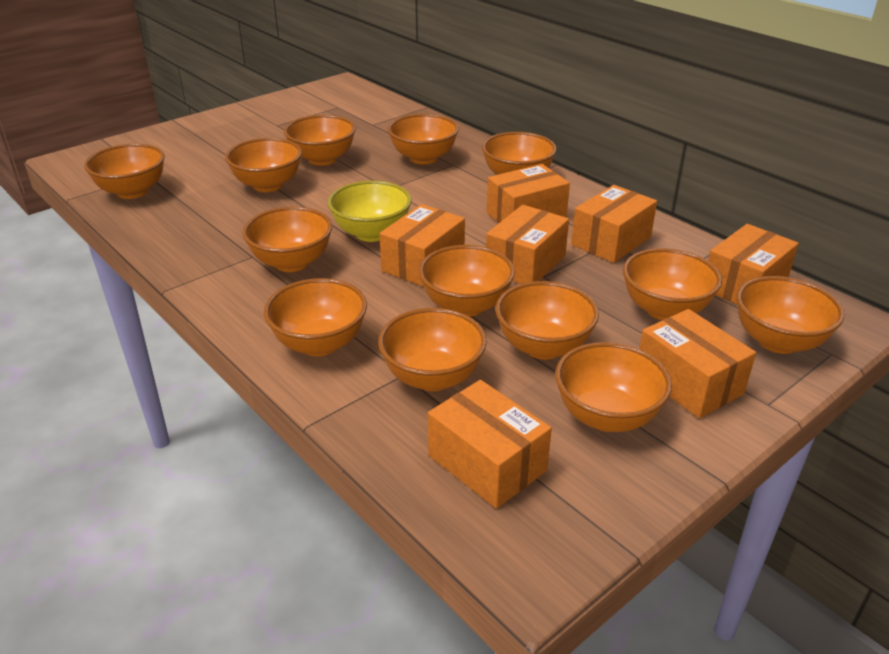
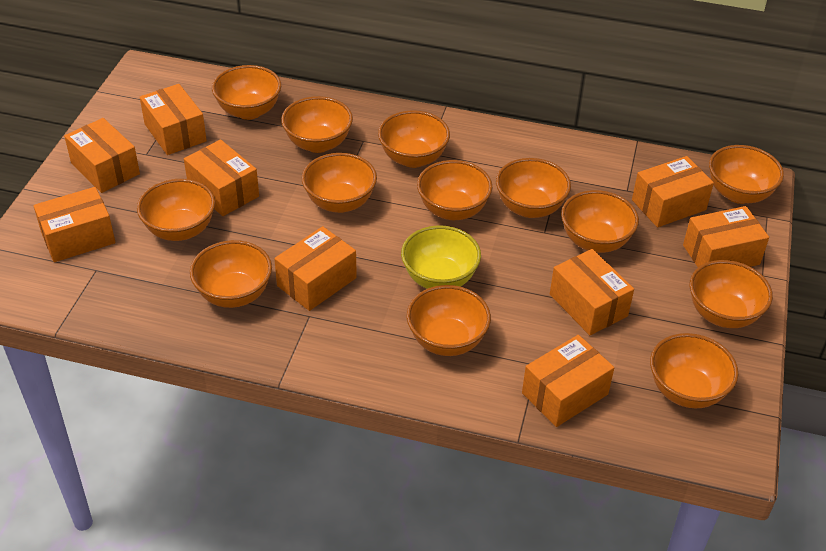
orange box: [379,204,465,287] [428,380,552,509] [486,205,569,284] [487,164,570,223] [571,185,657,263] [639,309,756,418] [708,224,799,304] = 7 -> [33,187,116,262] [64,118,140,193] [140,84,207,155] [184,140,259,216] [274,226,357,311] [522,335,614,427] [550,249,634,335] [632,156,714,227] [683,206,769,267] = 9

